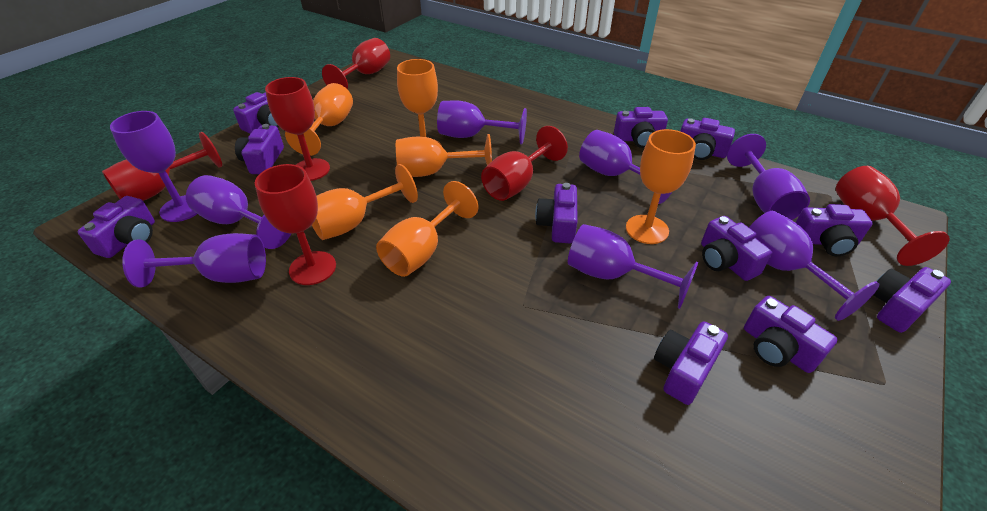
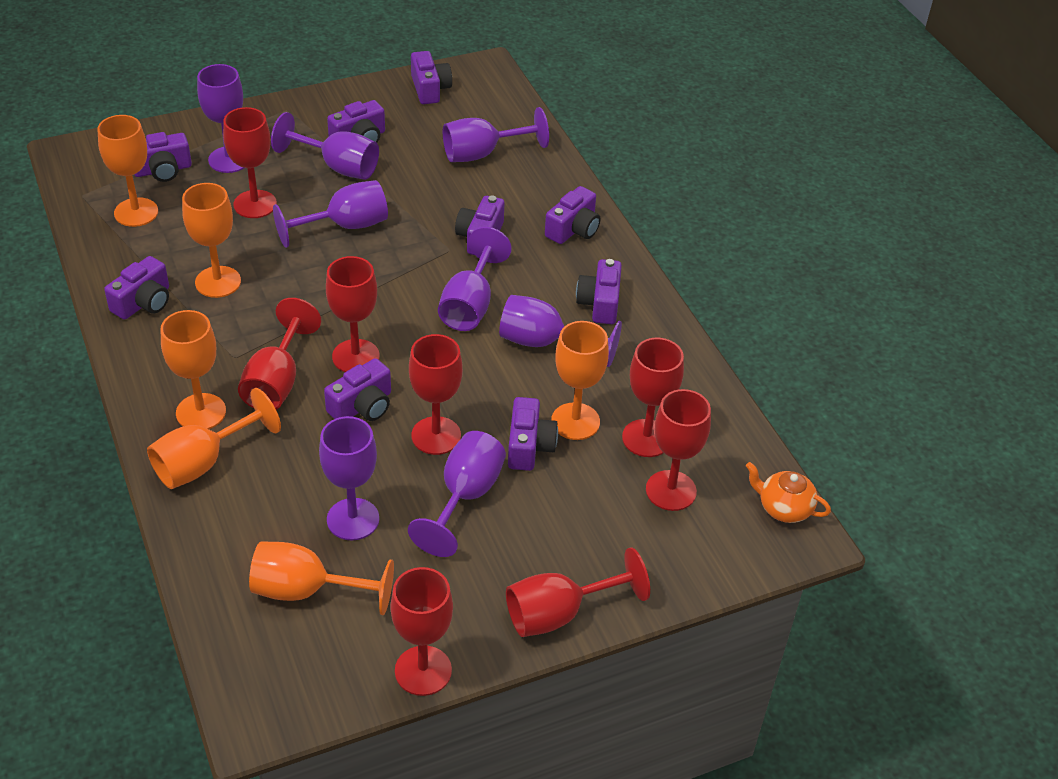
orange teapot: none = 0 -> [746,462,831,523] = 1
purple camera: [78,196,155,258] [233,92,279,134] [235,124,284,174] [535,183,578,243] [614,107,668,148] [654,321,728,405] [681,118,735,160] [701,216,772,281] [744,296,838,373] [795,204,873,256] [873,267,951,333] = 11 -> [104,256,169,320] [134,132,192,182] [324,358,391,421] [327,100,385,143] [411,51,452,104] [455,195,504,255] [508,397,558,471] [545,186,601,244] [576,259,622,324] = 9
red goblet: [102,132,222,201] [255,164,336,285] [265,77,330,181] [322,38,390,90] [481,126,568,201] [836,166,950,266] = 6 -> [223,107,277,218] [238,298,321,410] [326,256,380,372] [390,567,453,696] [409,334,463,455] [506,547,650,637] [622,338,684,457] [646,389,711,511] = 8

